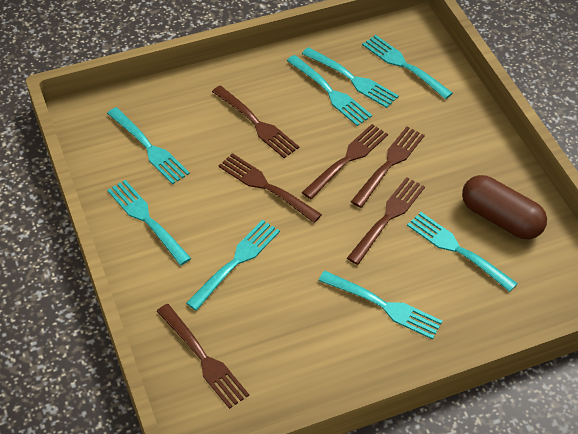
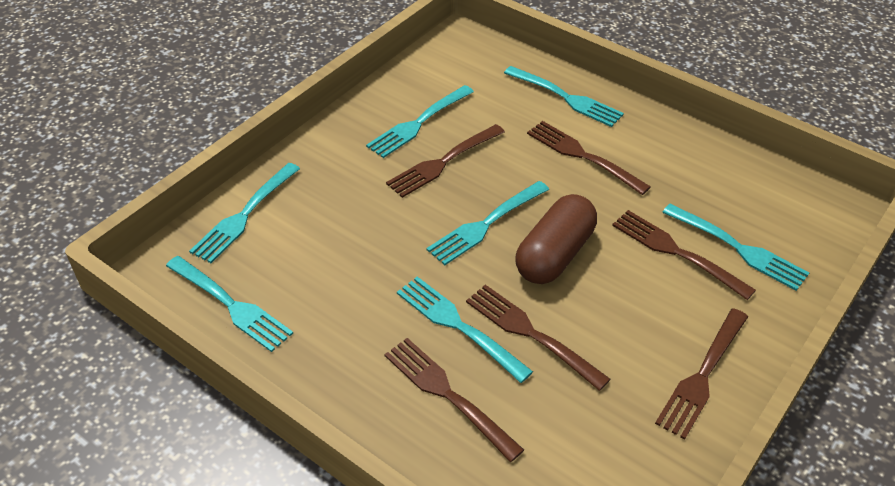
turquoise fork: [107,107,190,184] [107,180,191,265] [186,220,280,311] [287,55,372,126] [302,47,399,108] [318,271,442,339] [362,35,453,99] [407,212,518,292] = 8 -> [166,256,293,352] [189,163,300,263] [366,85,474,158] [397,277,533,383] [426,181,549,265] [504,66,624,127] [662,204,809,291] = 7

